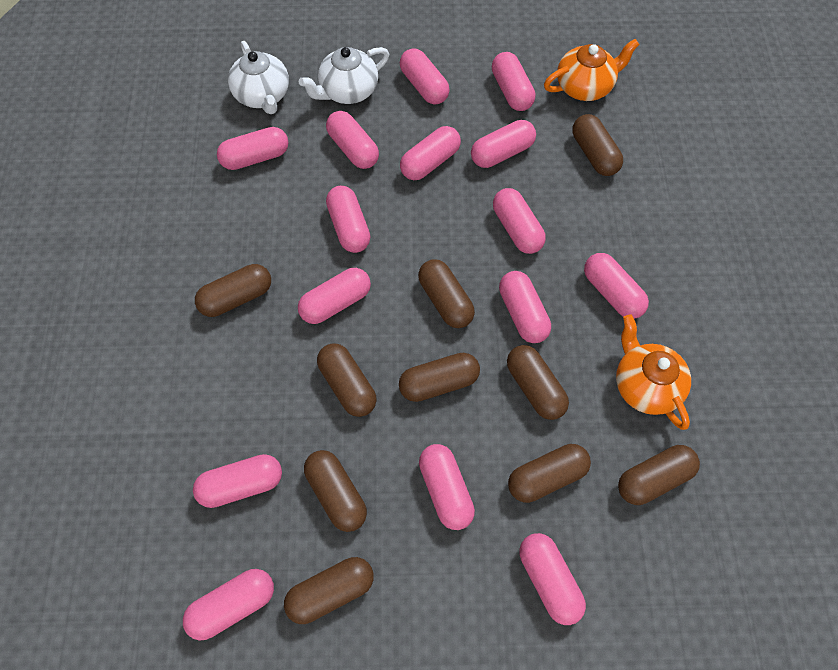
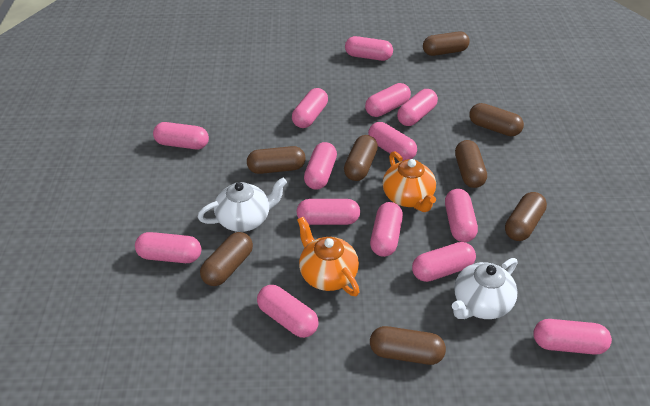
brown capsule: [195,264,271,317] [284,557,374,624] [304,450,367,532] [317,343,377,417] [399,353,480,402] [418,259,475,328] [507,345,569,420] [508,444,591,503] [572,114,623,176] [618,445,700,505] = 10 -> [200,232,253,286] [247,146,306,174] [344,135,378,181] [370,326,446,365] [423,31,470,56] [455,140,487,188] [469,103,524,136] [505,192,547,241] = 8
pink capsule: [183,569,274,640] [193,454,282,508] [217,127,289,170] [298,268,371,324] [326,111,379,169] [326,186,370,253] [400,48,450,104] [400,126,461,180] [419,444,475,530] [471,120,536,168] [492,52,535,111] [493,188,546,254] [499,271,551,343] [519,533,586,625] [584,253,649,319] = 15 -> [135,232,201,263] [153,122,209,149] [257,285,319,338] [292,88,328,128] [297,199,360,225] [304,142,337,190] [345,36,393,61] [365,83,411,117] [368,122,417,161] [370,202,403,257] [397,89,438,126] [412,242,476,282] [445,189,478,242] [533,319,612,355] = 14

